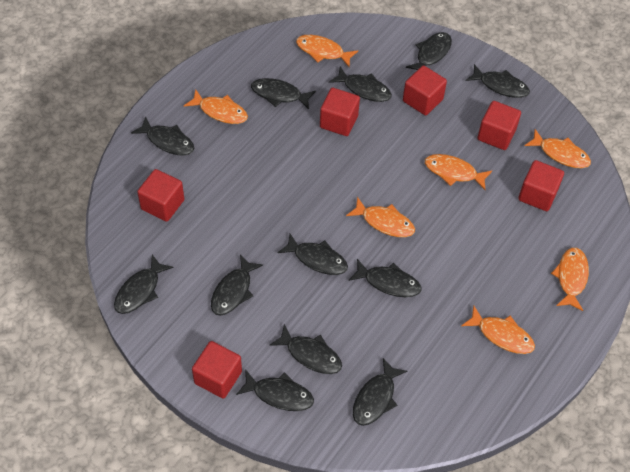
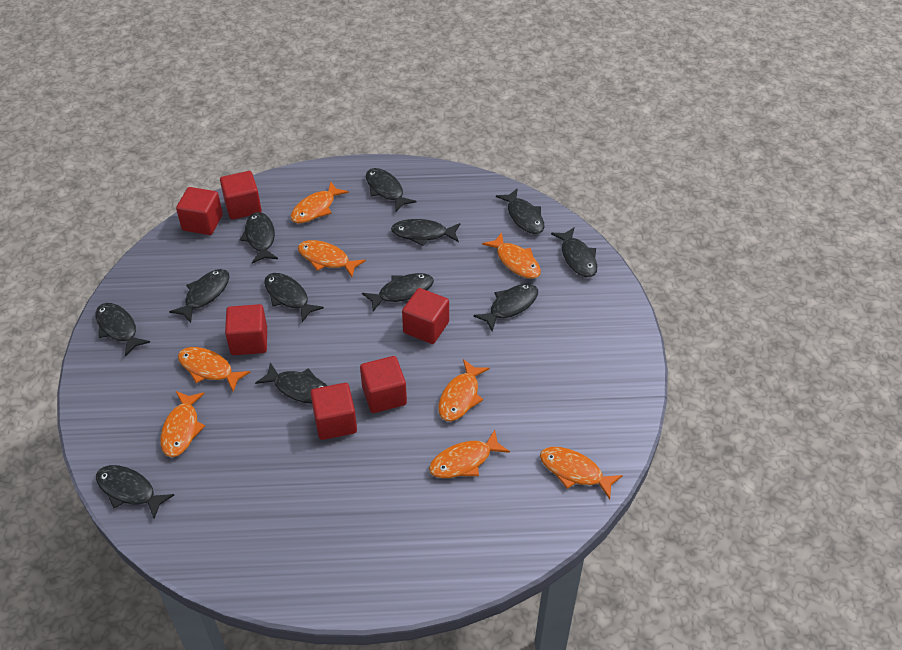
orange fish: [184,89,248,124] [296,35,358,68] [346,197,415,237] [425,154,492,190] [461,305,535,354] [524,129,591,168] [551,248,589,311] = 7 -> [160,391,205,457] [178,347,251,392] [291,181,349,223] [298,240,366,277] [429,430,510,478] [438,359,490,421] [482,232,541,279] [540,447,623,499] = 8

